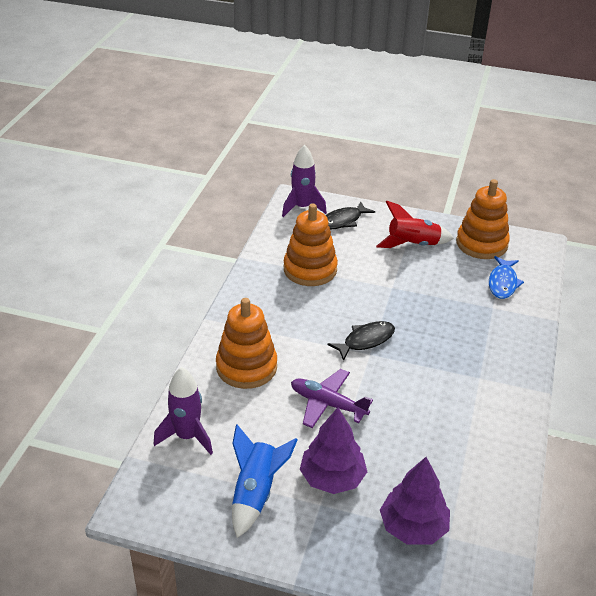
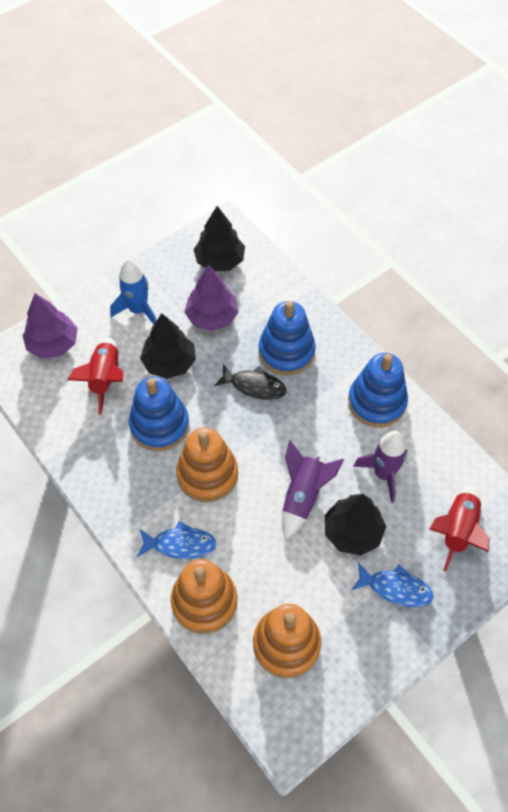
black fish: [326,201,375,230] [327,321,395,361] = 2 -> [214,365,286,400] = 1
black tree: none = 0 -> [140,313,196,379] [193,206,245,271] [325,494,386,556] = 3
blue fish: [489,256,524,299] = 1 -> [137,521,217,559] [351,562,434,607] = 2
blue stacking toy: none = 0 -> [129,376,189,451] [258,301,316,375] [348,353,408,427] = 3
purple plane: [291,369,373,428] = 1 -> none = 0
red rocket: [376,201,454,248] = 1 -> [68,338,123,415] [429,485,489,571] = 2

